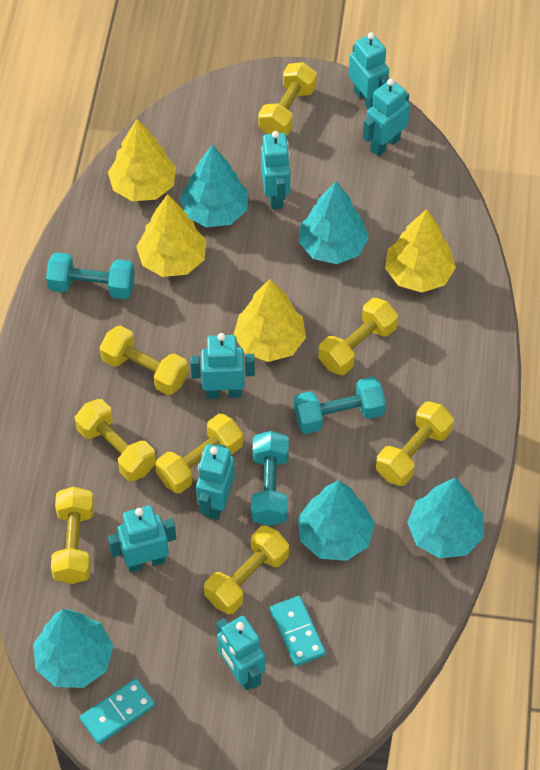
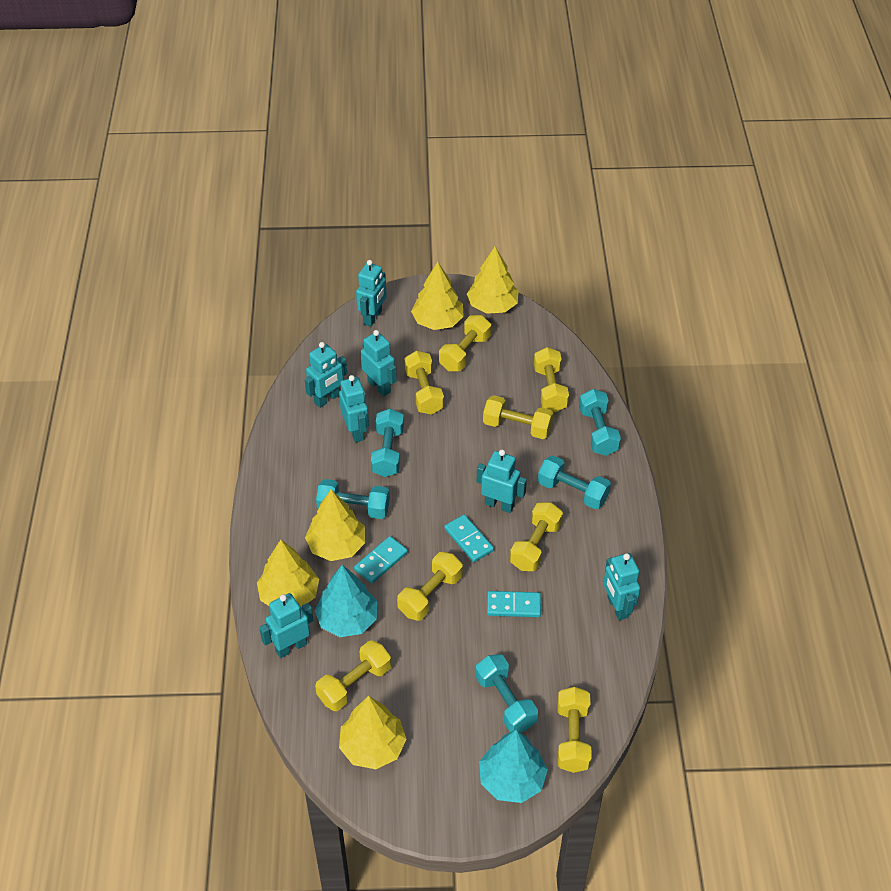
turquoise domino: [80,678,155,744] [270,596,326,666] = 2 -> [354,536,408,583] [444,515,494,562] [487,591,541,617] = 3
turquoise dumbbell: [46,252,135,299] [251,431,289,526] [293,377,386,434] = 3 -> [316,479,390,519] [371,409,404,477] [476,654,538,732] [538,455,611,509] [579,389,621,456] = 5
turquoise tree: [33,609,113,688] [180,144,248,227] [298,480,375,561] [299,181,369,264] [407,478,484,558] = 5 -> [315,565,377,637] [479,730,548,803] = 2
yellow tree: [108,119,176,201] [136,194,206,277] [234,279,306,362] [385,209,456,292] = 4 -> [257,540,319,608] [305,489,365,561] [339,696,406,769] [411,262,464,330] [467,247,519,314] = 5

